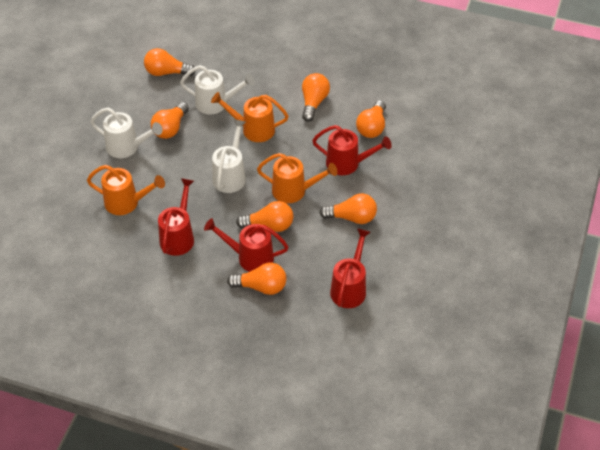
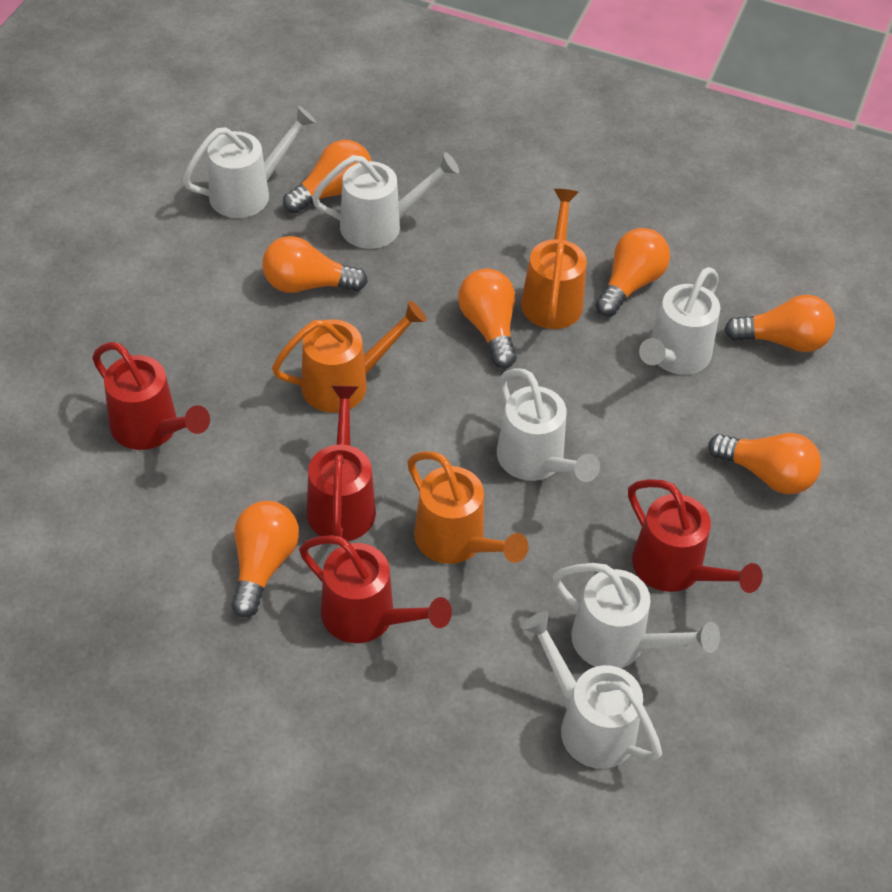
white watering can: [90,108,163,158] [180,65,255,115] [212,119,246,193] = 3 -> [183,106,316,218] [312,152,459,249] [497,368,600,482] [522,611,662,769] [553,563,720,668] [639,267,720,375] = 6

